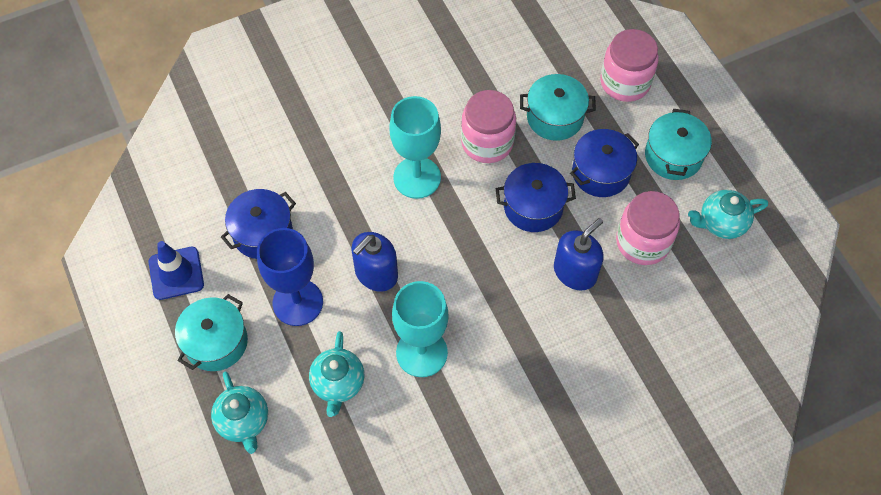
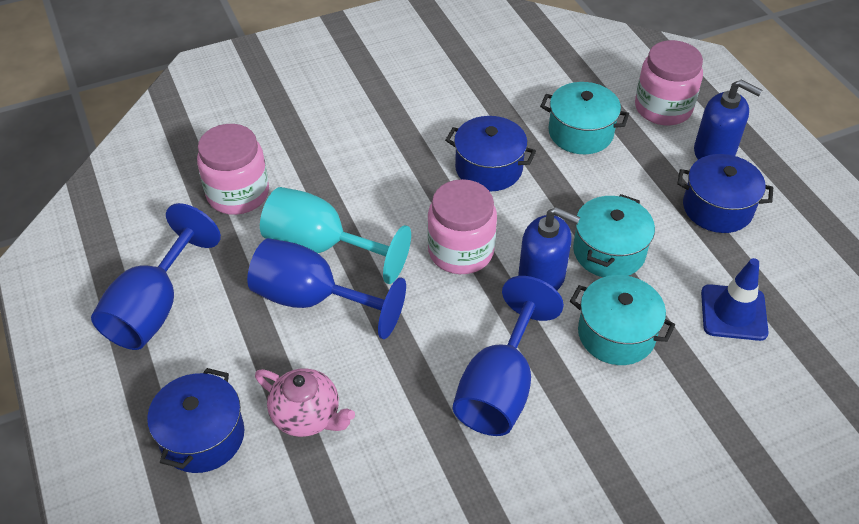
blue goblet: [257,228,323,326] = 1 -> [91,203,221,350] [247,238,406,339] [453,276,564,436] = 3
pink teapot: none = 0 -> [255,368,355,437] = 1
turquoise goblet: [389,96,441,199] [392,281,449,377] = 2 -> [260,187,411,284] = 1
turquoise teapot: [211,371,268,454] [309,331,364,417] [688,190,768,239] = 3 -> none = 0

